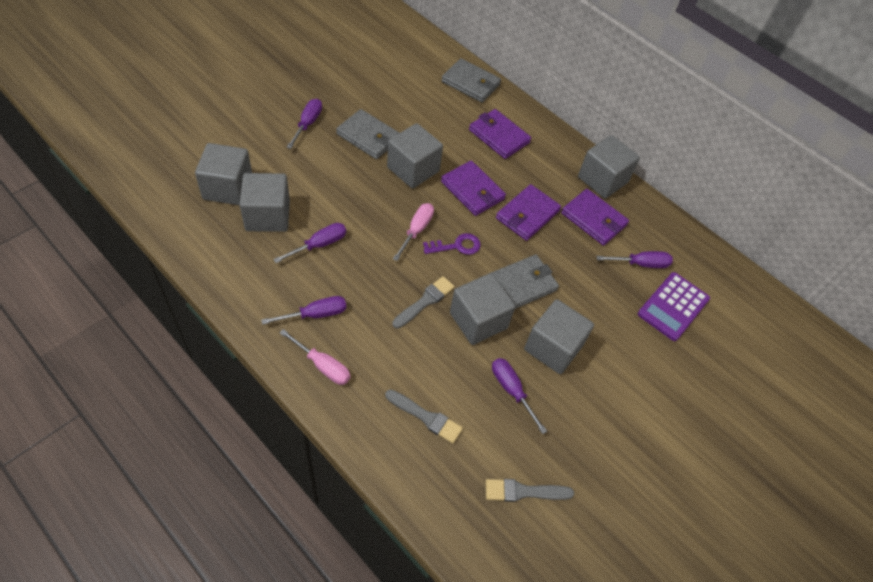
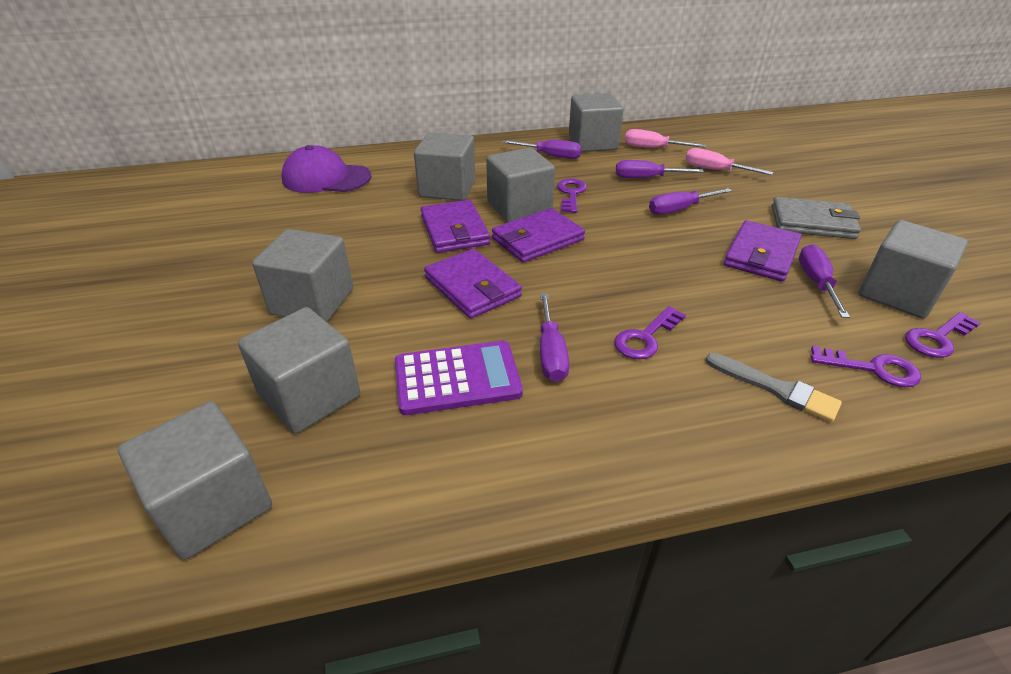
grey brush: [385,389,463,444] [392,276,455,328] [486,479,574,502] = 3 -> [705,353,842,422] = 1
grey cube: [195,143,252,205] [240,173,290,232] [387,123,443,188] [450,273,515,345] [524,299,594,374] [578,135,640,199] = 6 -> [118,401,272,560] [238,307,360,434] [252,229,353,322] [414,132,475,201] [486,147,555,223] [569,93,624,152] [858,220,968,319] = 7
grey wallet: [336,109,399,159] [441,58,501,103] [491,255,559,309] = 3 -> [772,197,861,239] = 1
purple cap: none = 0 -> [281,145,371,193] = 1
purple key: [423,233,481,255] = 1 -> [557,178,587,213] [614,306,686,359] [811,346,921,387] [905,312,981,358] = 4

